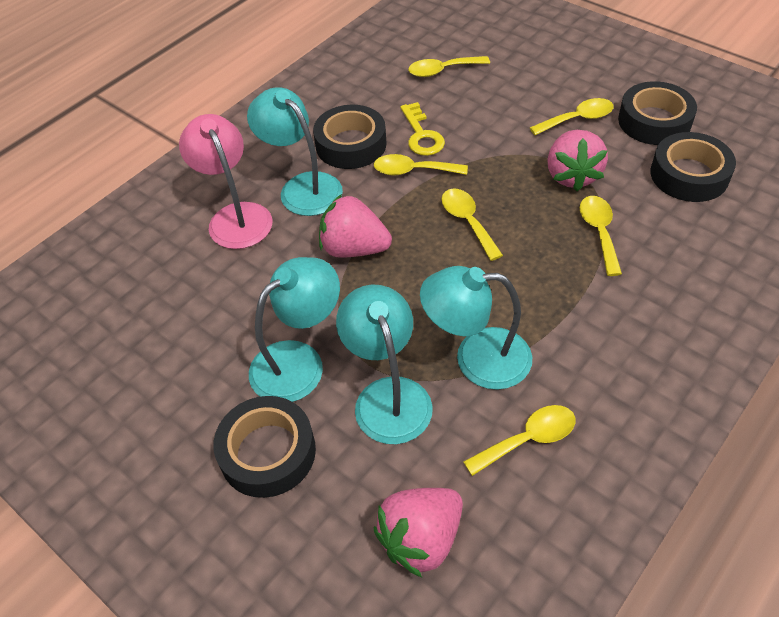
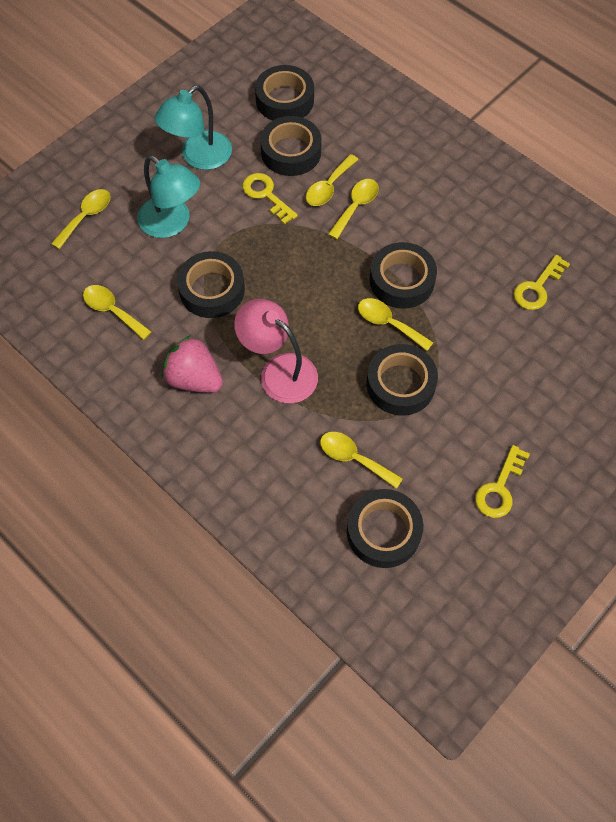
black tape: [213,396,316,498] [313,105,387,169] [618,81,697,145] [650,132,736,202] = 4 -> [177,251,245,318] [255,65,314,121] [260,116,321,176] [347,489,423,568] [367,344,438,416] [370,242,437,309] = 6
pink strawberry: [319,194,392,258] [373,488,463,577] [547,130,608,191] = 3 -> [162,335,223,393] = 1
turquoise lamp: [247,87,343,216] [249,257,340,402] [336,285,433,444] [420,266,532,390] = 4 -> [137,155,200,238] [155,85,232,170] = 2
yellow key: [400,102,445,156] = 1 -> [242,173,298,225] [475,445,530,518] [514,255,570,310] = 3

